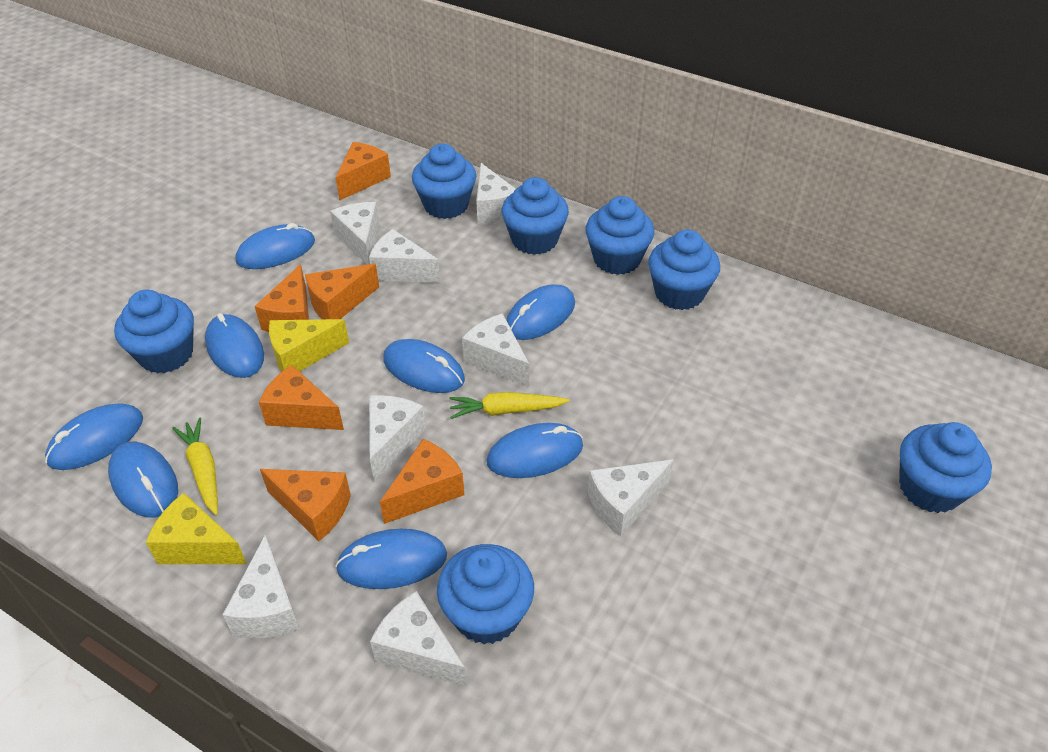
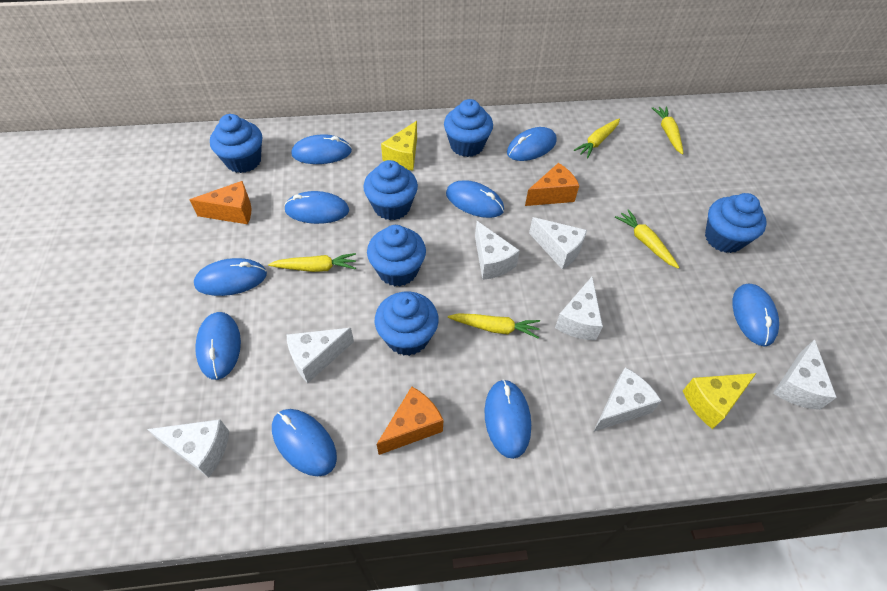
blue cupcake: [114,290,194,374] [412,144,476,219] [437,544,534,644] [502,177,569,255] [585,196,654,275] [648,230,720,310] [899,422,992,513] = 7 -> [210,114,262,173] [363,160,418,220] [367,225,426,286] [375,292,439,356] [444,99,493,157] [705,193,767,253] = 6
blue mouse: [45,403,143,470] [108,442,178,518] [205,313,264,378] [236,223,315,269] [335,529,447,589] [383,339,465,393] [487,423,583,478] [506,284,575,340] = 8 -> [194,258,267,296] [195,312,241,380] [272,409,337,476] [284,191,349,224] [291,134,352,164] [446,180,504,218] [485,380,531,459] [507,127,557,161] [733,284,779,346] = 9
orange cheese: [255,264,309,332] [259,365,344,430] [260,469,351,541] [305,264,379,319] [335,142,391,200] [380,439,464,524] = 6 -> [190,181,251,224] [377,387,443,455] [525,163,579,206] = 3
white cheese: [222,534,300,638] [330,202,379,265] [369,229,440,283] [369,395,426,482] [370,591,467,687] [462,313,529,387] [476,163,516,224] [588,460,674,537] = 8 -> [147,419,229,477] [286,328,354,383] [475,221,520,280] [529,217,587,270] [555,277,603,340] [593,367,661,432] [773,339,837,410] = 7
yellow carrot: [172,418,218,515] [449,392,570,419] = 2 -> [268,253,356,272] [448,313,540,339] [574,118,620,158] [615,209,680,269] [652,106,684,155] = 5

